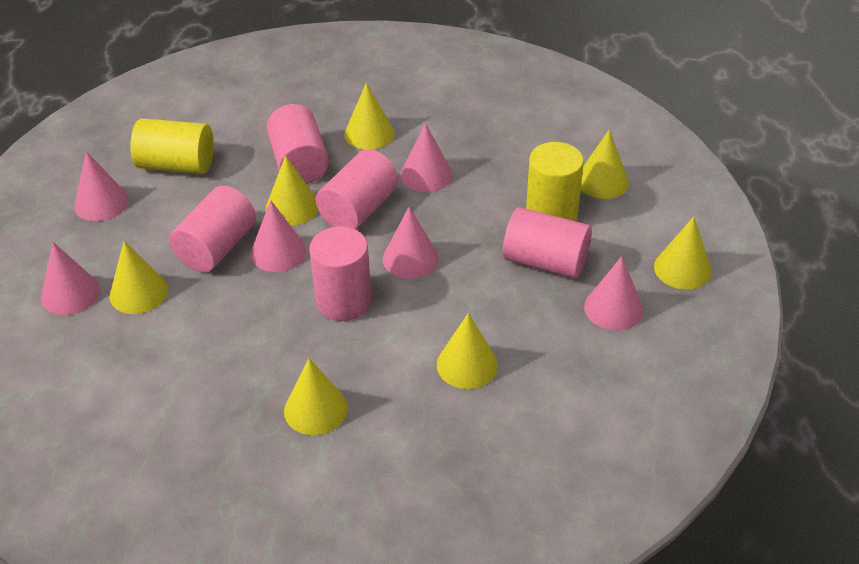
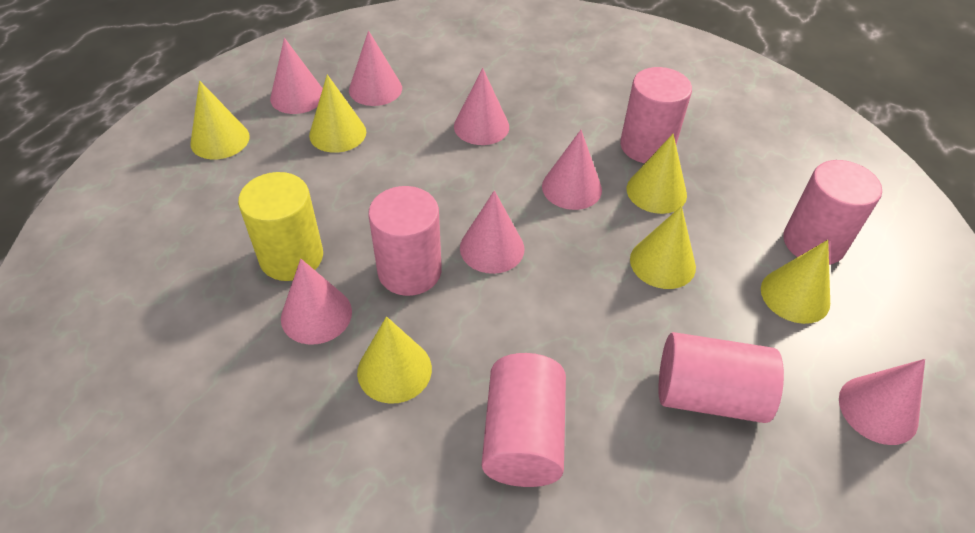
pink cone: [41,242,100,315] [74,151,129,221] [251,200,306,272] [383,207,439,279] [400,123,452,192] [584,256,643,331] = 6 -> [270,38,323,114] [281,259,352,345] [349,30,402,106] [454,68,509,145] [460,190,524,274] [542,130,602,210] [839,359,925,445] = 7
yellow cone: [110,241,168,314] [266,155,318,226] [284,358,348,435] [344,82,395,150] [437,313,498,389] [581,129,629,199] [654,216,712,290] = 7 -> [191,80,250,160] [309,74,366,153] [357,316,432,404] [627,134,687,214] [630,206,696,289] [761,240,830,324] = 6
yellow cylinder: [130,118,214,174] [526,142,584,221] = 2 -> [238,172,323,281] = 1

